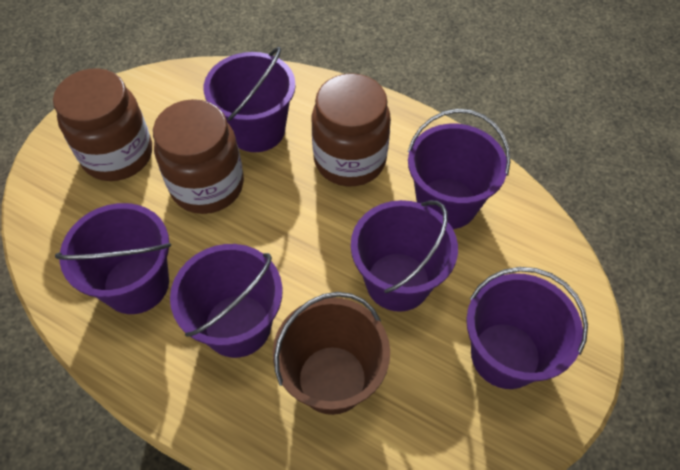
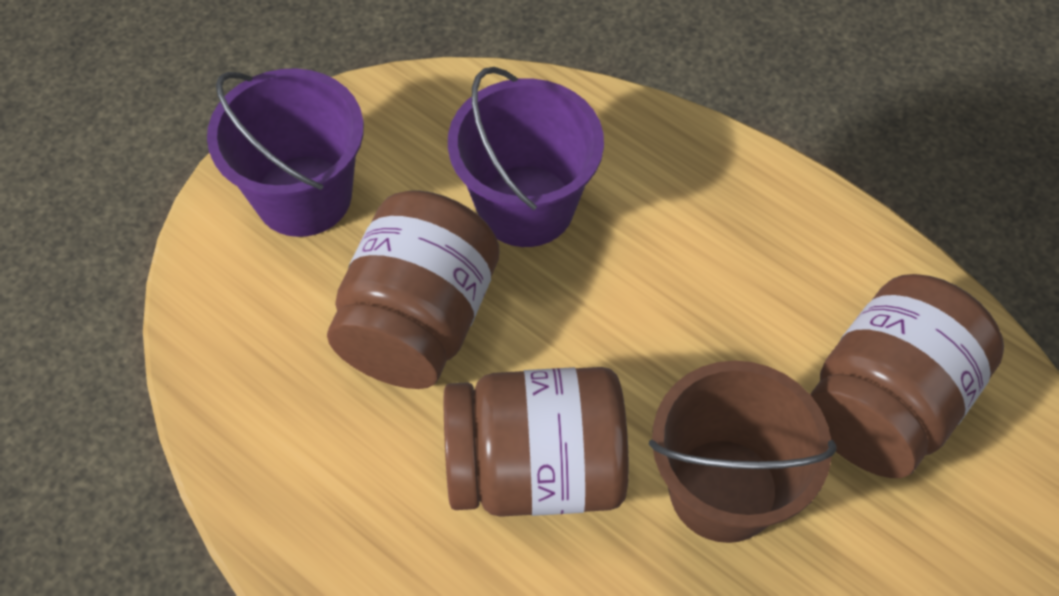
purple bucket: [55,203,171,314] [170,244,283,358] [204,47,296,152] [351,200,458,312] [408,109,510,229] [466,267,588,389] = 6 -> [207,68,364,237] [448,67,604,247] = 2

